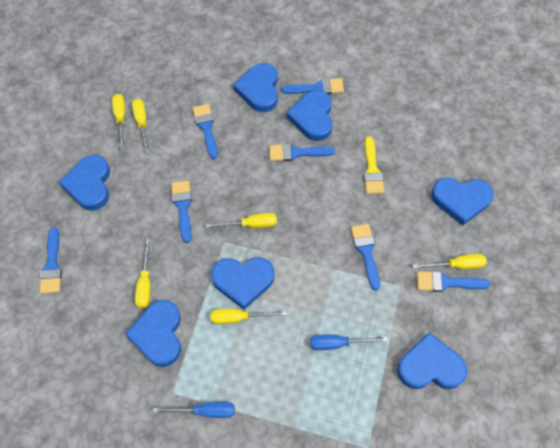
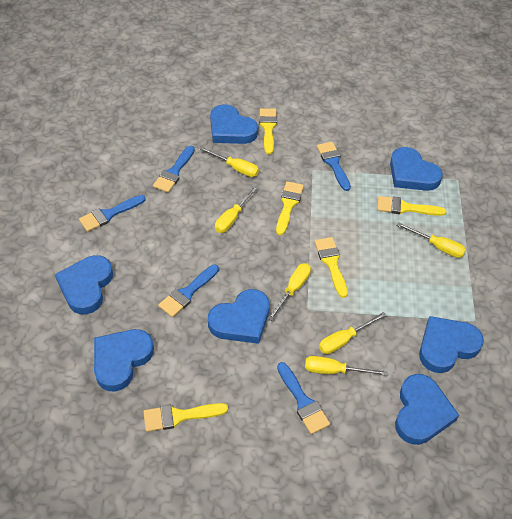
blue brush: [40,227,62,294] [171,180,192,243] [192,104,218,159] [269,143,335,161] [281,78,344,94] [351,224,380,291] [417,271,490,292] = 7 -> [79,195,146,232] [153,146,195,193] [158,265,219,317] [277,362,330,434] [317,142,351,191] = 5
blue screwdriver: [153,402,235,418] [310,335,388,350] = 2 -> none = 0
yellow brush: [364,137,385,194] = 1 -> [143,403,228,432] [259,108,277,155] [276,181,304,235] [314,237,348,298] [377,196,446,216] = 5

